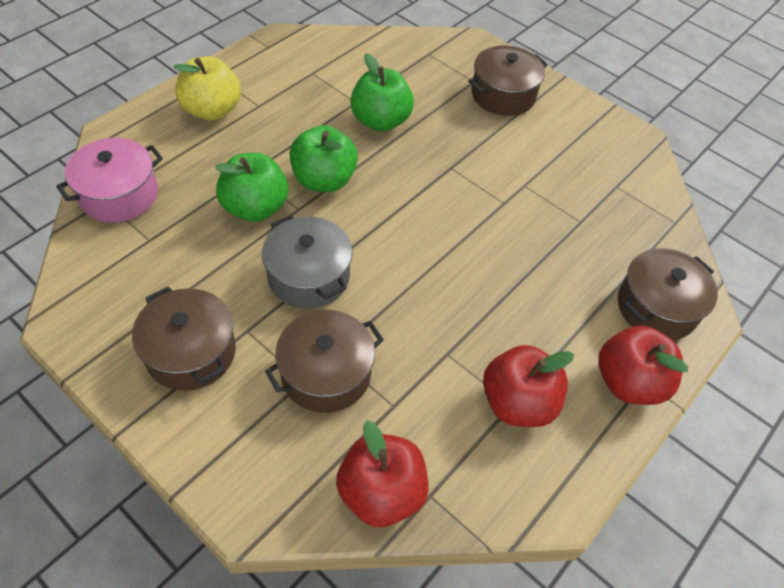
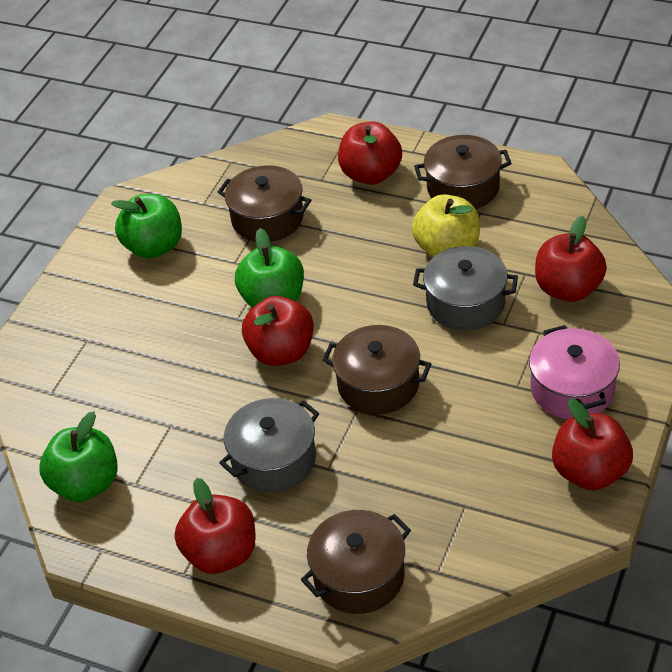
grey pot: [262,215,353,309] = 1 -> [219,398,319,493] [413,246,518,331] = 2
red apple: [336,420,429,527] [483,345,574,427] [599,326,688,405] = 3 -> [175,478,256,574] [242,296,314,366] [338,121,402,185] [535,216,607,302] [552,399,633,490] = 5

